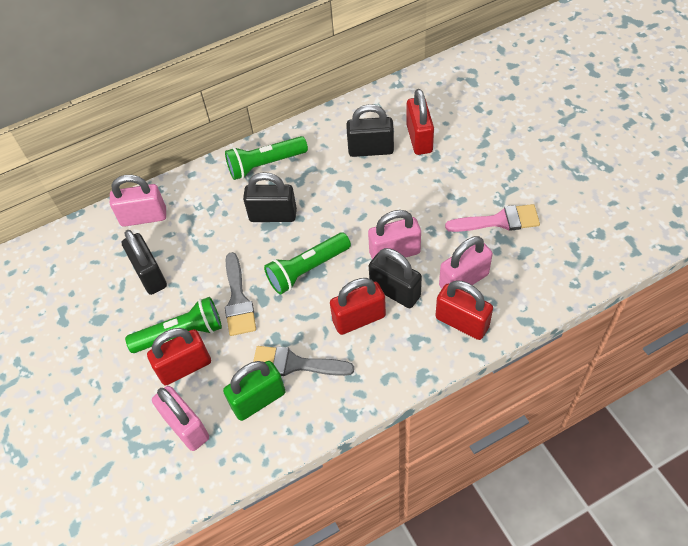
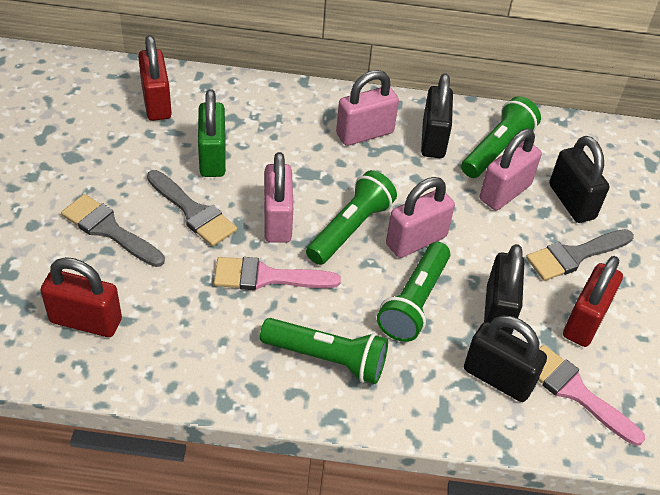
green flashlight: [125,297,222,353] [225,136,308,180] [264,233,351,295] = 3 -> [260,318,388,384] [306,170,397,265] [377,242,450,342] [461,96,541,178] = 4
grey brush: [225,252,256,336] [253,346,354,376] = 2 -> [61,194,165,267] [147,170,237,247] [526,229,634,281] = 3
pink brush: [445,204,540,232] = 1 -> [214,257,341,290] [538,345,645,446] = 2
red padlock: [147,328,211,385] [330,278,386,335] [406,89,434,155] [435,280,493,340] = 4 -> [40,257,122,337] [138,35,172,121] [563,256,623,347] = 3

